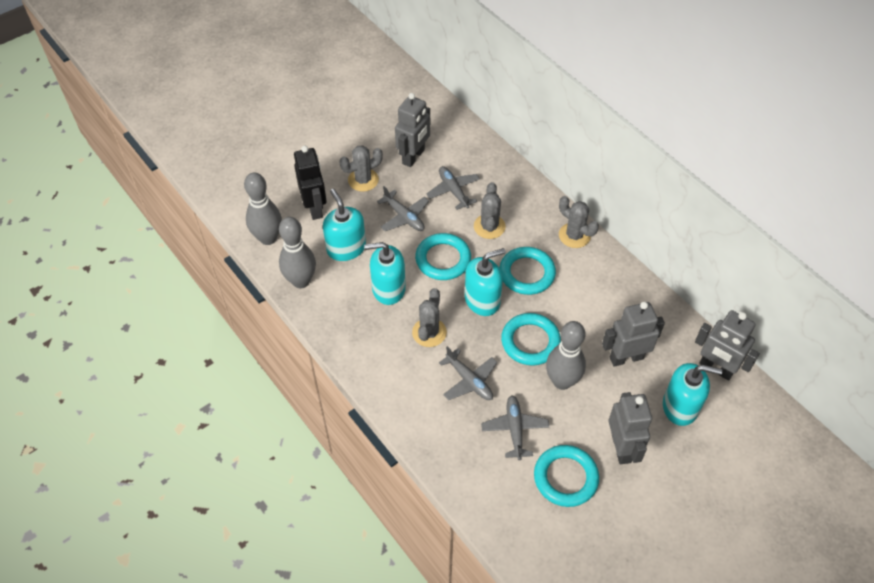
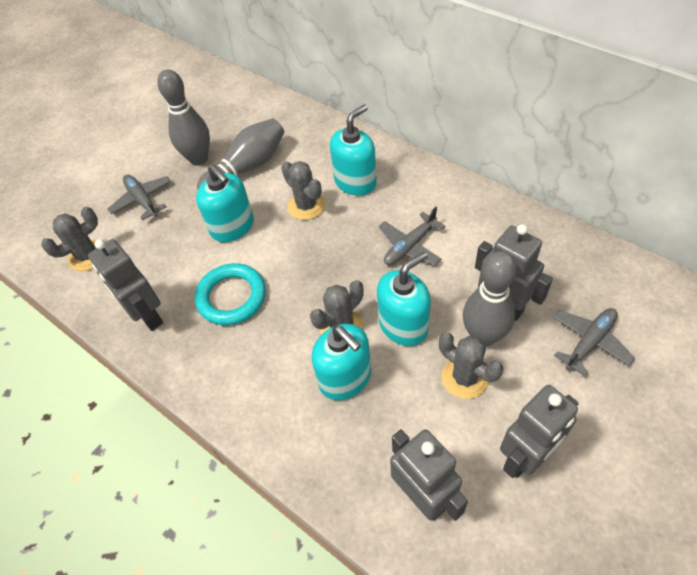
black robot: [294,146,327,220] = 1 -> none = 0
grey plane: [377,186,429,231] [427,166,480,210] [439,346,497,400] [481,396,549,460] = 4 -> [108,175,171,221] [379,207,445,265] [553,308,635,376] = 3
turquoise ring: [415,233,471,280] [499,247,556,295] [501,313,561,366] [534,445,599,507] = 4 -> [195,263,266,325] = 1

